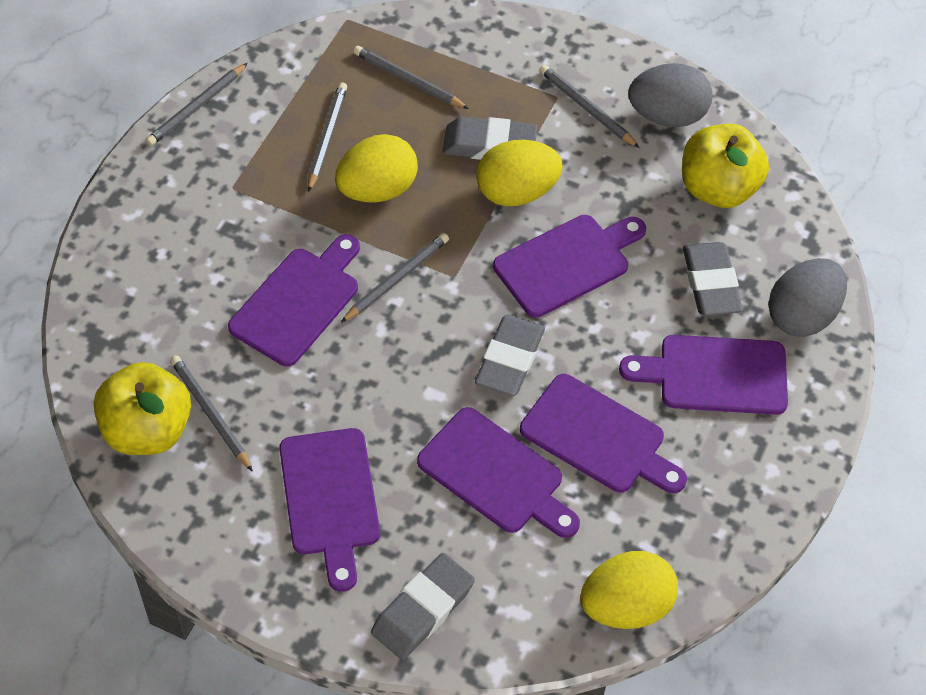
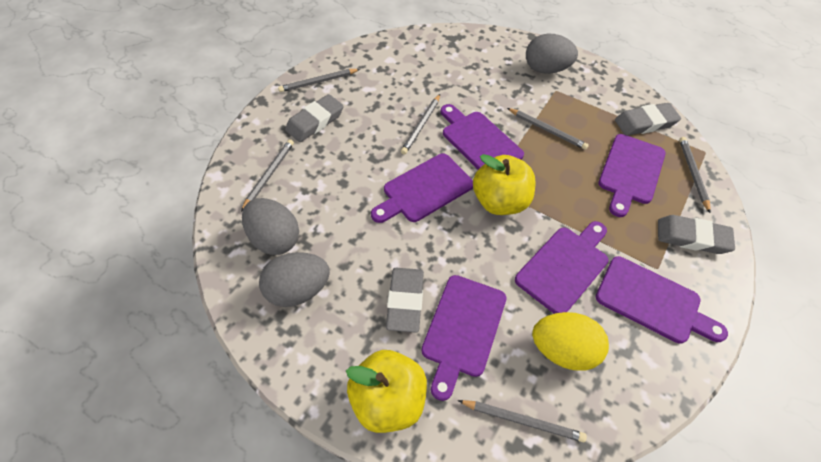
grey egg: [628,63,713,127] [768,258,847,337] = 2 -> [242,198,299,255] [259,252,330,307] [526,34,578,74] = 3
yellow egg: [335,134,418,202] [476,140,563,206] [580,551,678,629] = 3 -> [532,312,609,371] = 1

